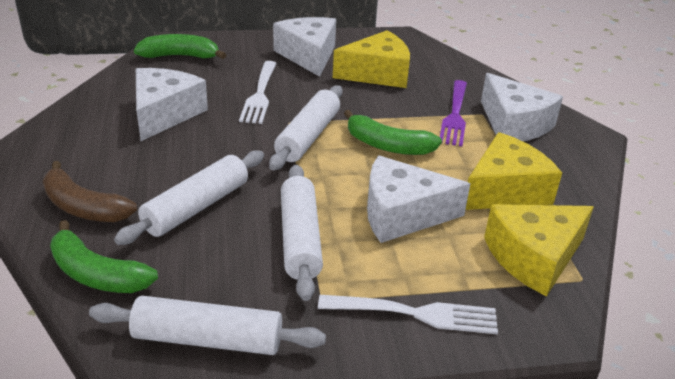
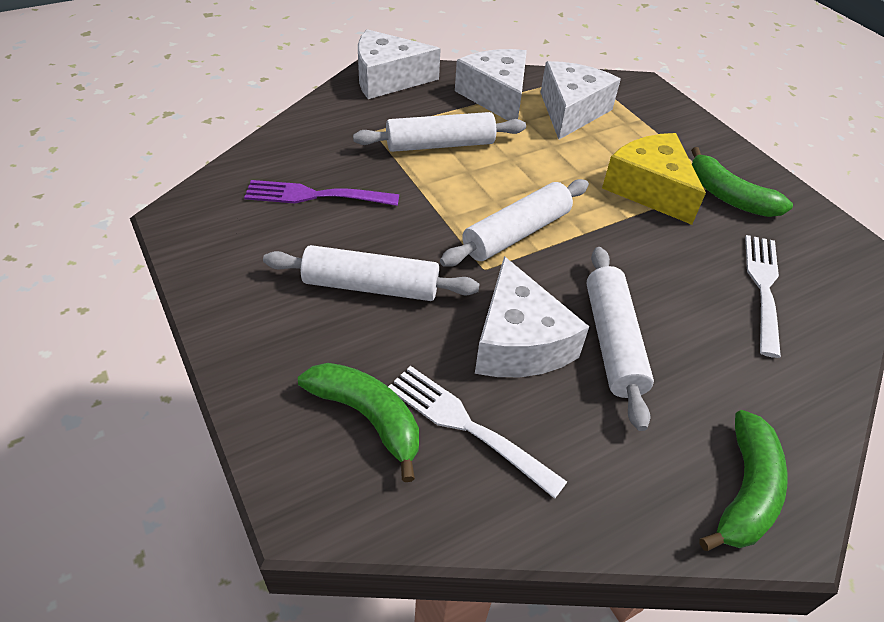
brown banana: [43,161,137,222] = 1 -> none = 0
yellow cheese: [333,30,410,88] [466,132,562,210] [484,204,594,296] = 3 -> [602,133,706,225] = 1

